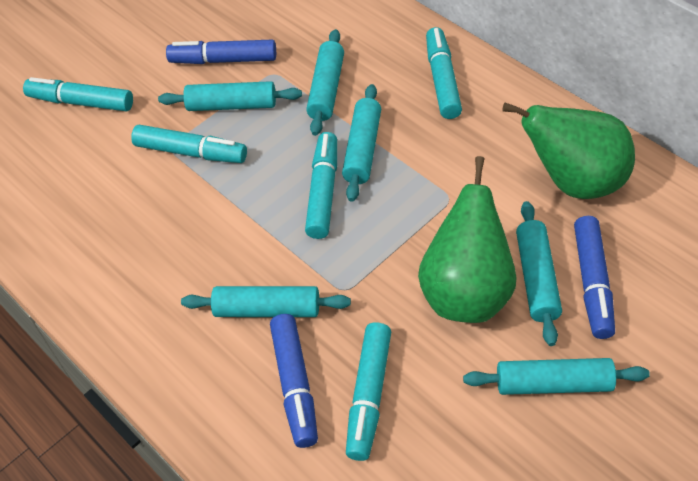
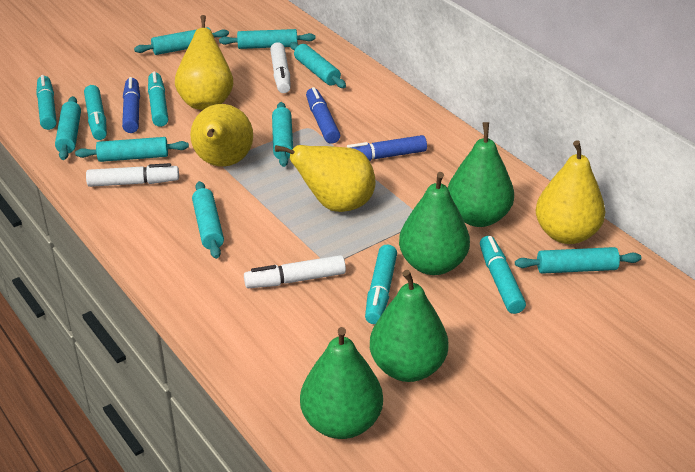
green pear: [418,156,517,323] [502,103,635,199] = 2 -> [300,327,383,439] [370,270,449,382] [399,172,470,275] [448,122,514,227] = 4
turquoise rolling pin: [158,81,302,111] [181,286,351,317] [306,29,344,136] [342,84,381,202] [463,358,650,395] [516,201,562,346] = 6 -> [55,96,81,160] [75,137,189,162] [134,27,229,55] [192,181,224,259] [219,29,315,49] [272,102,293,167] [290,42,346,88] [515,247,641,274] = 8
white marker: none = 0 -> [86,163,179,187] [244,255,346,288] [270,42,290,93] = 3
yellow pear: none = 0 -> [175,15,233,110] [190,104,253,167] [275,145,375,212] [535,140,605,244] = 4

